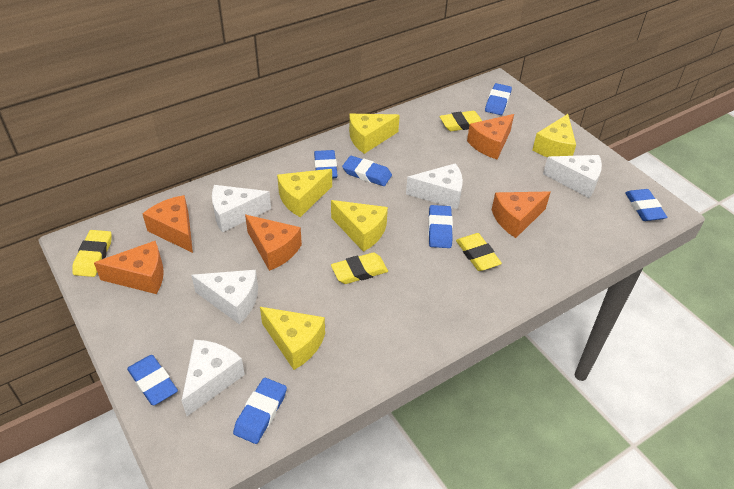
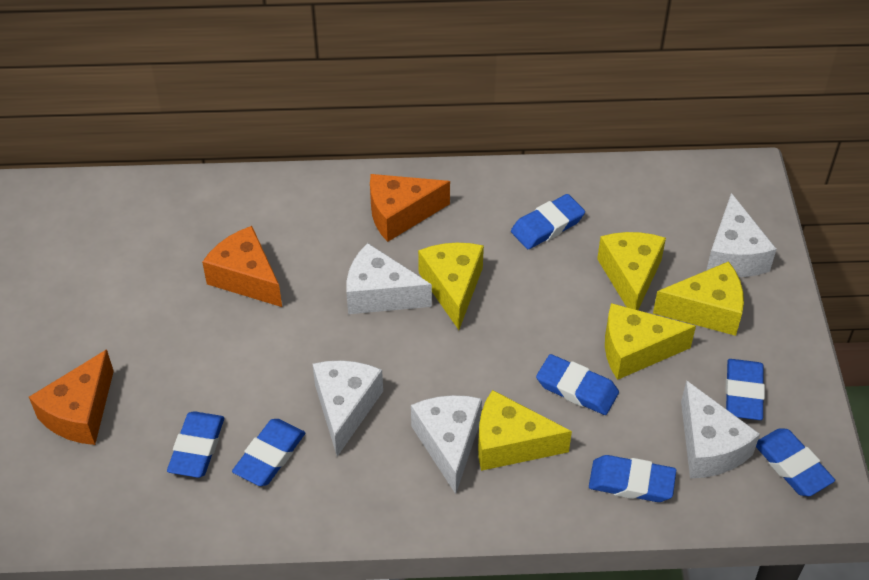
orange cheese: [94,241,164,294] [142,195,193,253] [245,215,302,271] [467,114,514,160] [492,191,551,238] = 5 -> [29,349,114,445] [202,226,282,307] [370,174,450,242] = 3
yellow eraser: [73,230,111,277] [331,253,388,284] [440,111,482,131] [456,233,502,271] = 4 -> none = 0

